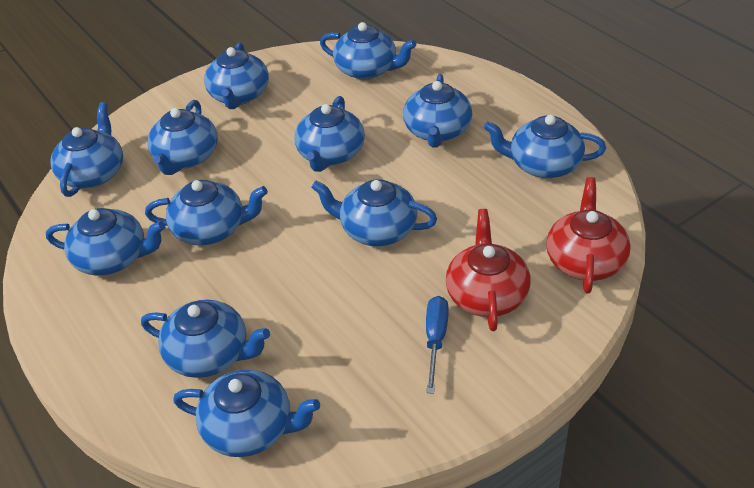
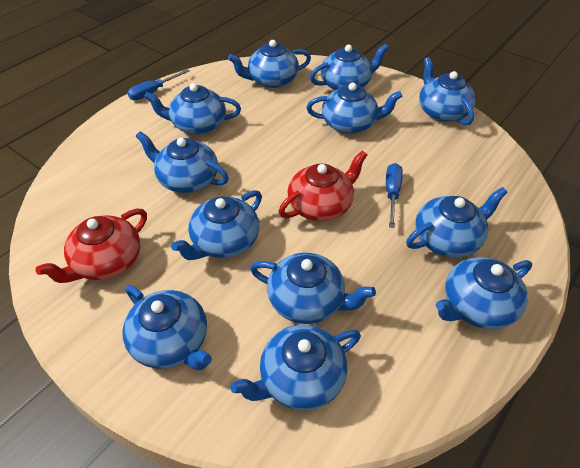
blue screwdriver: [426,296,449,394] = 1 -> [127,69,189,100] [386,163,403,228] = 2

